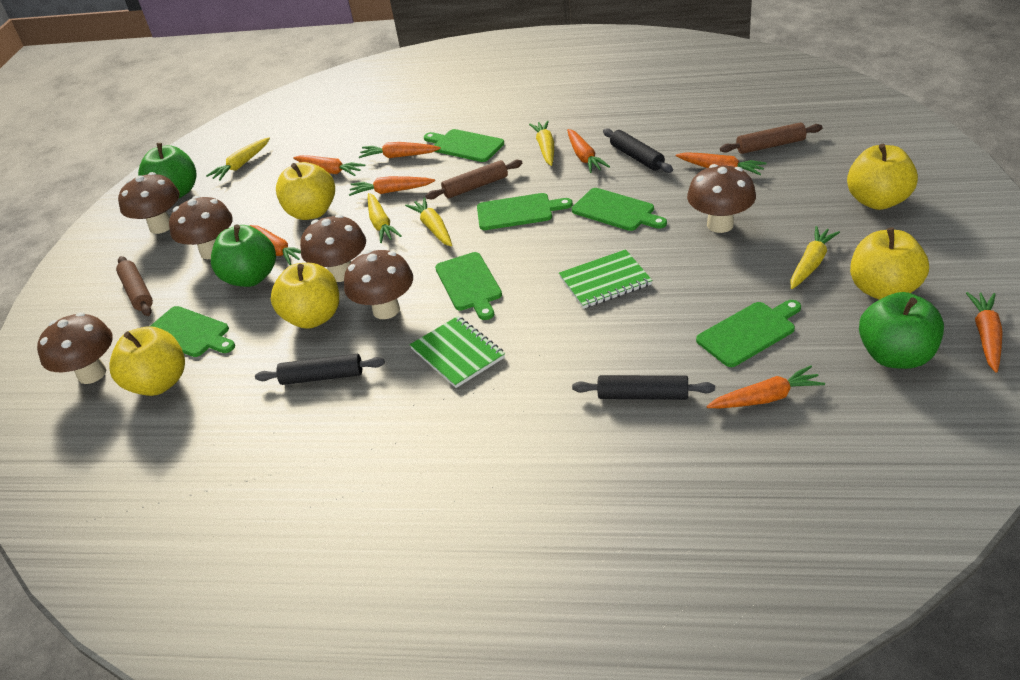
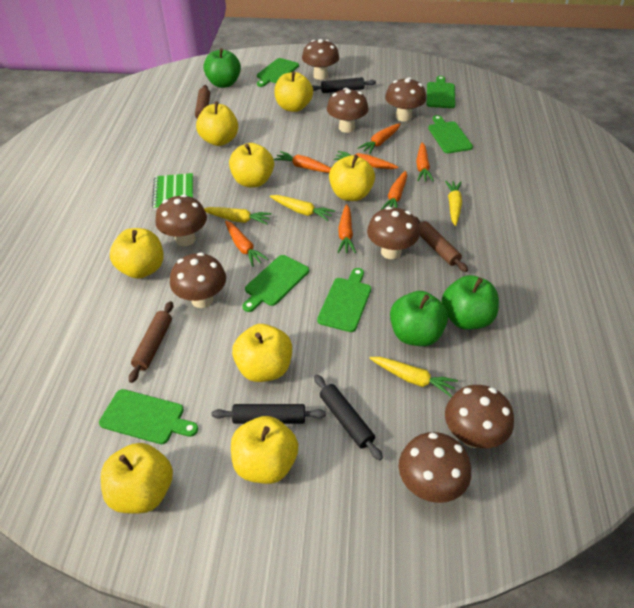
brown mushroom: [37,312,113,384] [118,172,180,234] [169,196,233,259] [300,214,366,282] [344,250,413,319] [687,164,756,233] = 6 -> [155,194,207,246] [170,252,226,308] [302,39,339,80] [327,88,369,133] [367,207,420,259] [385,77,426,121] [399,432,471,503] [445,385,514,448] = 8
green notebook: [410,316,505,388] [559,249,652,309] = 2 -> [152,173,193,210] = 1
orange carrot: [250,225,301,265] [293,155,365,176] [349,176,435,196] [359,142,441,158] [567,129,610,173] [676,152,767,175] [707,365,825,408] [966,292,1003,373] = 8 -> [225,220,268,267] [274,151,331,173] [334,151,399,169] [337,204,356,253] [358,123,401,154] [381,170,407,210] [416,142,434,182] = 7
yellow apple: [109,327,185,396] [271,263,339,329] [276,162,335,220] [847,144,918,210] [850,227,929,300] = 5 -> [101,443,173,514] [110,228,163,279] [196,101,238,146] [229,143,274,187] [231,416,298,484] [232,324,292,382] [275,71,313,112] [329,155,375,201] = 8
yellow carrot: [206,137,270,181] [368,193,402,243] [405,197,452,246] [529,120,554,166] [790,226,840,289] = 5 -> [204,207,272,225] [270,195,335,221] [369,357,458,397] [445,180,462,226] = 4

